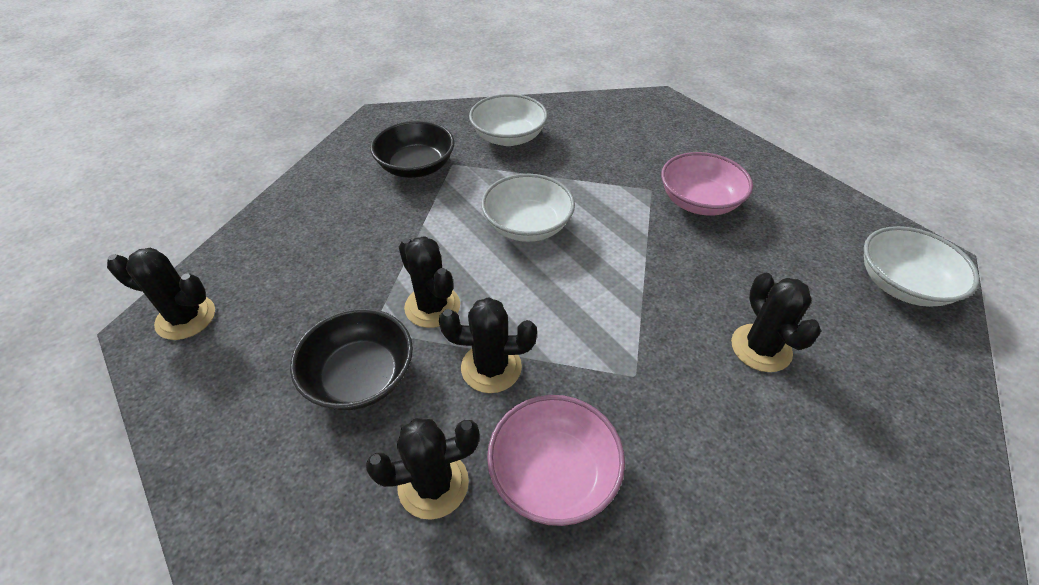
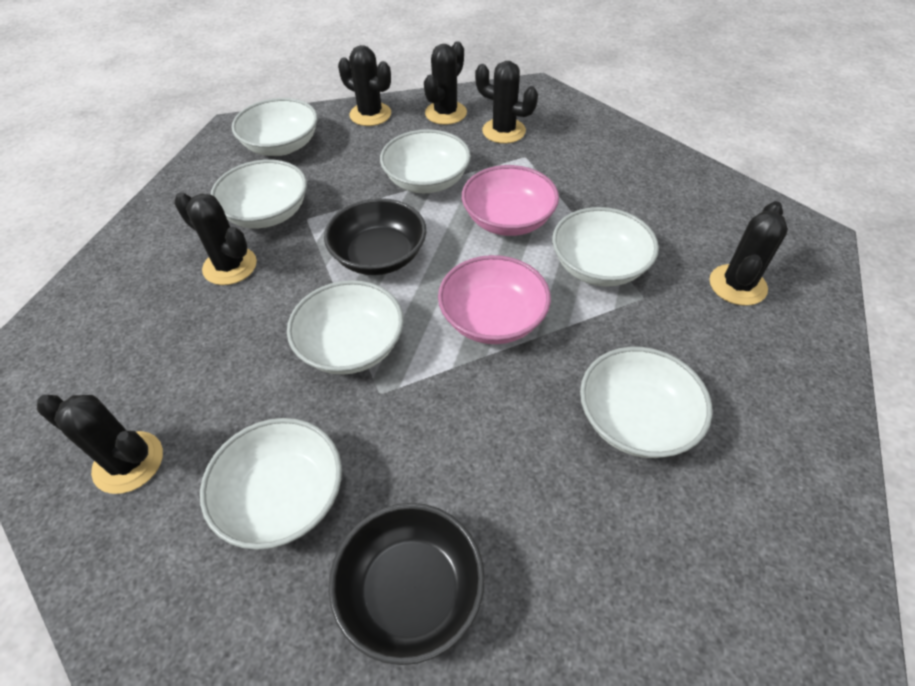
black cactus: [107,248,215,340] [366,418,480,520] [399,236,460,328] [439,297,537,393] [731,273,821,372] = 5 -> [37,395,163,494] [174,192,257,285] [338,45,391,126] [424,41,467,125] [475,61,538,144] [709,201,788,306] = 6
white bowl: [469,94,548,146] [481,174,575,242] [864,226,979,307] = 3 -> [200,418,342,550] [210,160,307,228] [232,98,318,156] [287,280,404,375] [380,129,471,193] [552,207,659,287] [580,347,712,458] = 7

